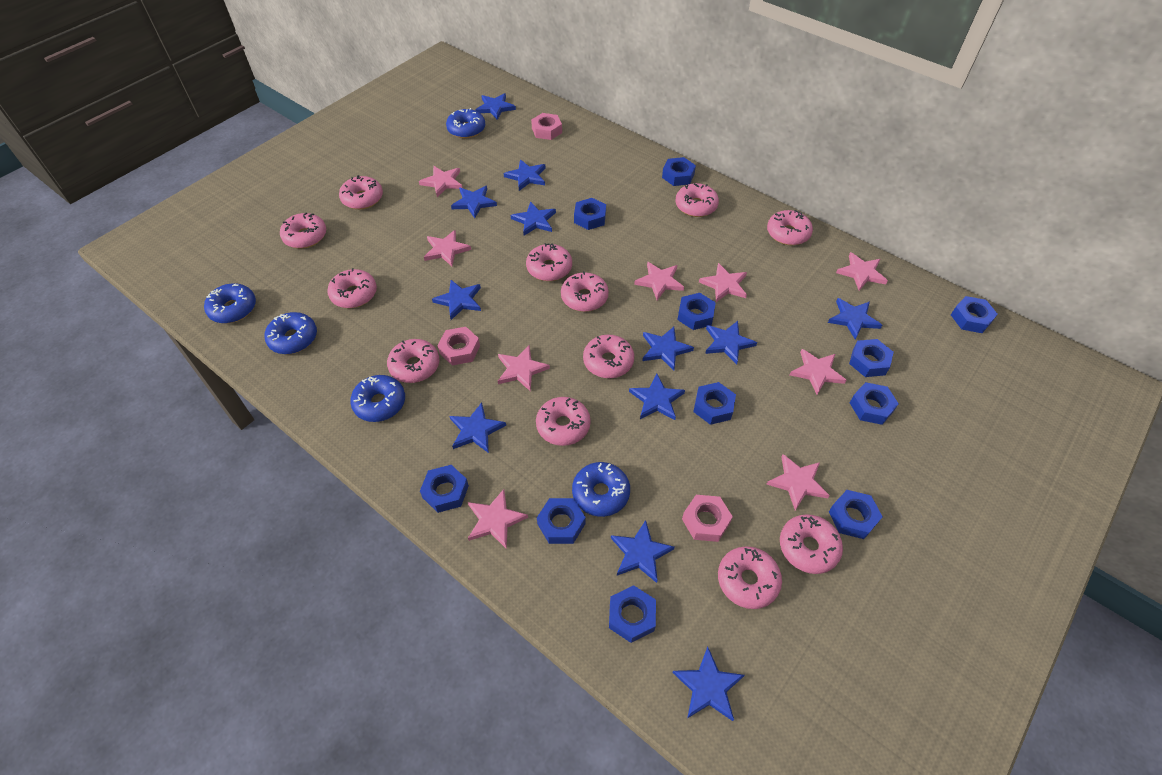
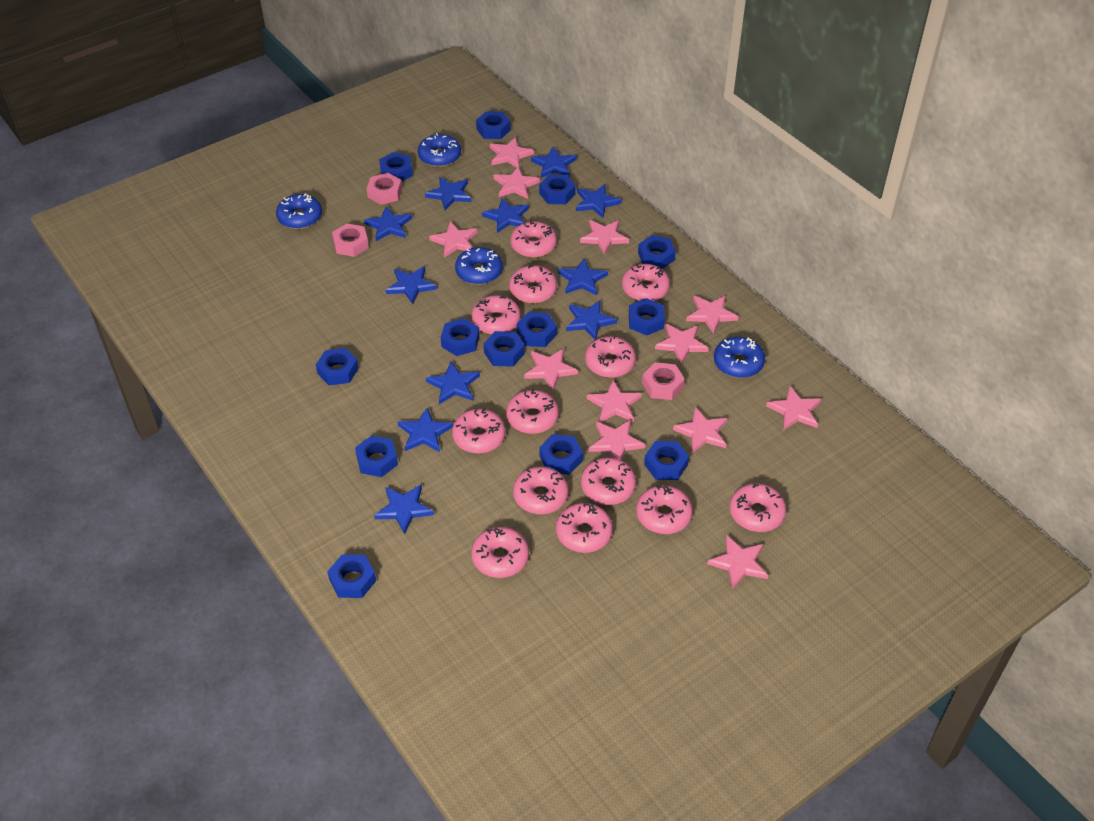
blue donut: [204,283,256,323] [264,312,317,354] [350,375,405,422] [446,108,485,138] [572,462,630,517] = 5 -> [276,193,322,229] [418,133,461,167] [455,247,503,285] [714,337,765,378] = 4
blue nut: [420,465,469,513] [537,498,586,544] [574,198,606,230] [609,585,656,643] [662,157,696,186] [677,293,716,330] [693,382,736,425] [829,490,883,539] [849,339,894,377] [850,382,899,425] [951,296,998,333] = 11 -> [316,348,359,385] [327,555,376,598] [355,436,398,477] [379,152,413,181] [441,318,480,356] [476,111,511,139] [484,331,525,367] [517,312,557,347] [539,175,576,204] [539,434,583,475] [629,298,665,335] [638,235,676,269] [644,441,689,480] = 13
blue star: [432,280,481,320] [450,402,506,453] [451,186,497,218] [476,93,516,120] [504,159,545,191] [510,201,556,236] [611,520,674,583] [629,373,685,420] [642,327,694,371] [672,647,745,721] [705,321,757,365] [828,298,882,340] = 12 -> [364,206,412,241] [374,485,434,534] [386,266,437,304] [397,408,453,452] [425,177,472,210] [426,362,480,404] [482,198,529,233] [531,147,577,178] [558,259,608,295] [566,300,617,340] [576,184,622,218] = 11
pink donut: [280,212,326,249] [327,268,377,308] [339,175,383,209] [387,339,439,383] [526,243,572,281] [536,397,591,446] [561,271,609,312] [583,335,634,378] [675,183,719,217] [718,546,782,609] [767,210,813,245] [780,514,843,574] = 12 -> [452,408,506,454] [471,295,521,334] [471,527,529,578] [506,389,559,434] [509,265,557,303] [510,220,557,258] [513,467,569,514] [556,503,613,553] [581,458,636,505] [585,336,636,378] [622,264,670,301] [636,485,693,534] [730,483,786,532] = 13
pink star: [419,166,462,197] [424,230,471,266] [468,489,528,549] [498,345,550,392] [634,261,684,300] [699,263,747,302] [767,454,830,510] [790,349,847,395] [836,252,888,291] = 9 -> [429,222,478,258] [490,137,534,168] [493,166,540,199] [524,348,578,391] [580,220,629,255] [587,380,642,423] [589,420,645,460] [655,324,709,365] [673,407,727,453] [686,295,738,334] [707,535,768,589] [766,386,821,430] = 12

